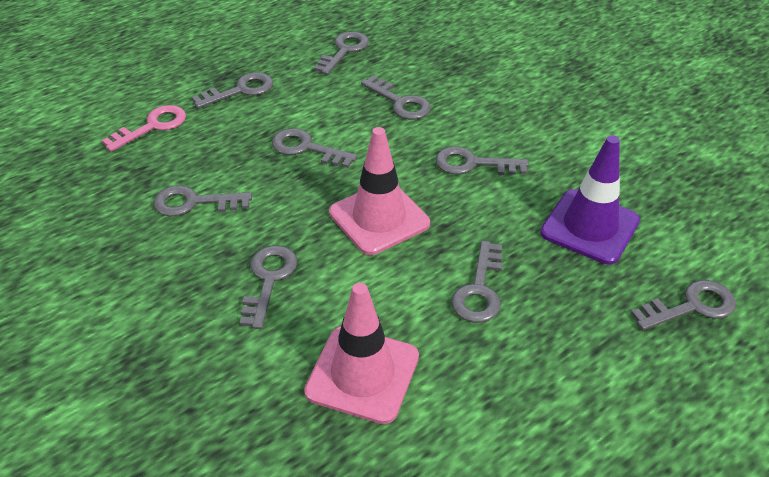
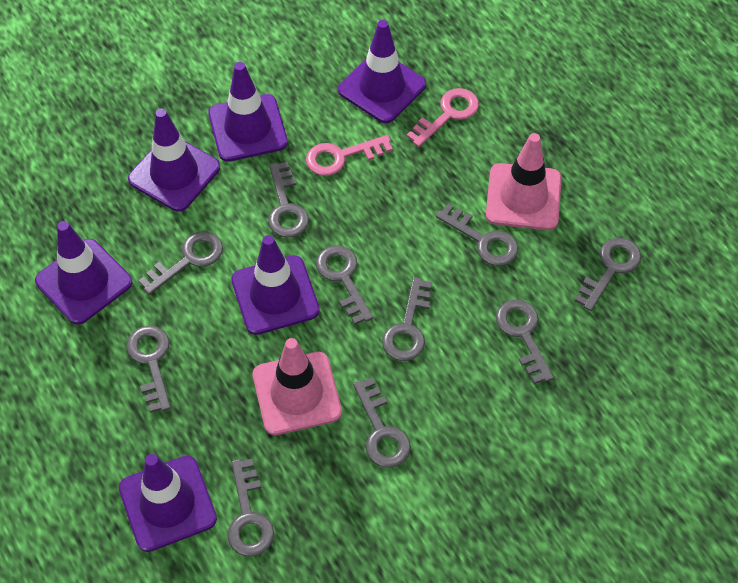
grey key: [153,185,252,216] [192,72,273,109] [239,245,298,329] [272,128,358,168] [314,32,369,75] [361,75,431,120] [435,146,529,175] [451,241,503,323] [631,280,736,330] = 9 -> [126,326,170,413] [138,231,223,295] [227,459,274,557] [268,162,309,238] [316,245,373,325] [353,378,411,468] [382,277,432,361] [436,204,518,266] [496,299,554,384] [575,238,641,311] = 10
pink key: [102,105,186,152] = 1 -> [306,135,393,176] [407,88,479,147] = 2
purple traffic cone: [540,136,640,265] = 1 -> [35,221,132,325] [119,454,217,552] [128,109,220,212] [208,62,288,162] [231,235,320,335] [338,20,426,123] = 6

